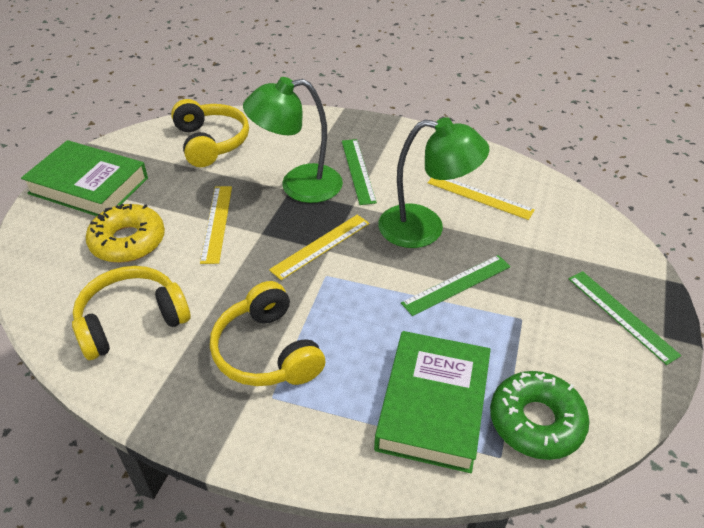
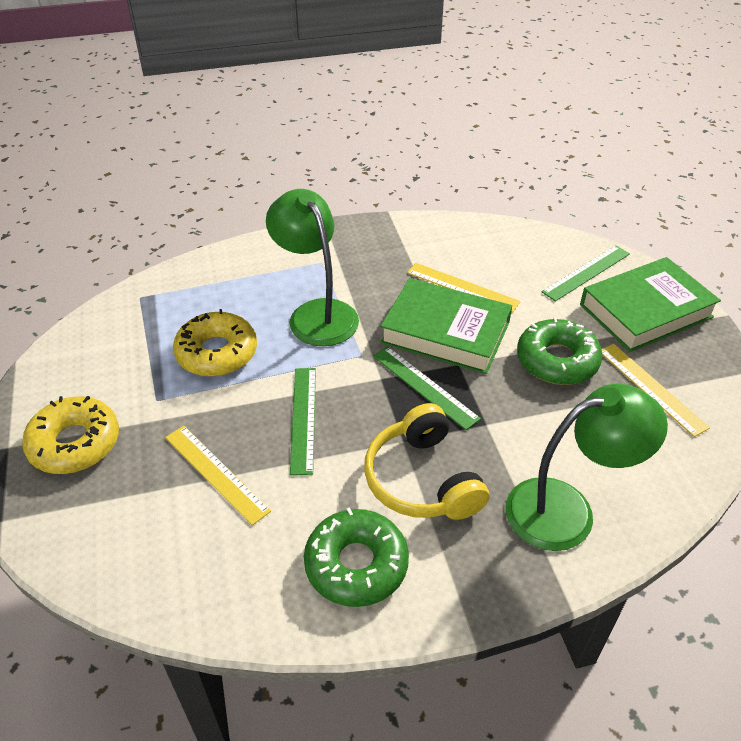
green donut: [490,371,590,460] = 1 -> [304,507,409,607] [517,317,603,385] = 2
yellow donut: [85,204,165,263] = 1 -> [22,396,119,474] [173,309,257,377] = 2
yellow headphones: [72,266,191,360] [171,99,249,167] [210,281,325,386] = 3 -> [364,403,489,520] = 1

